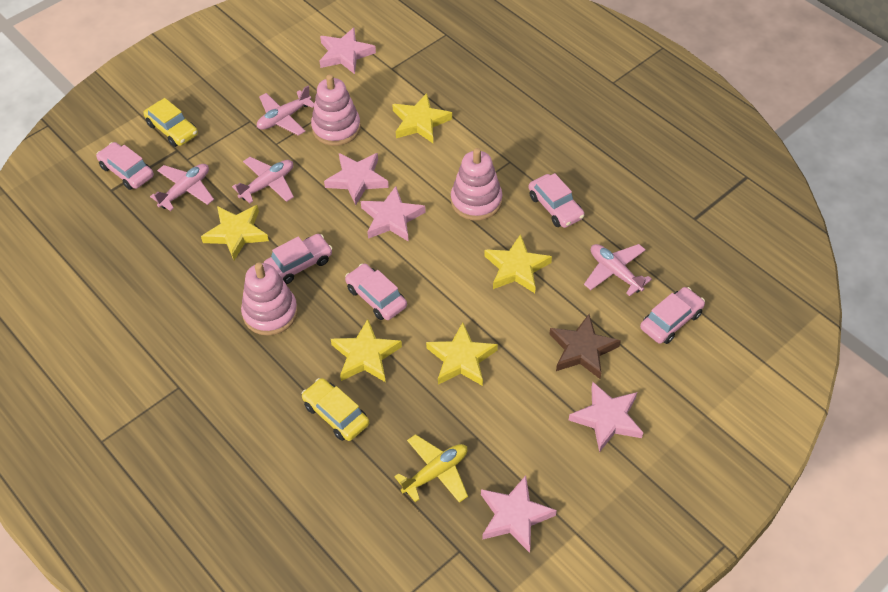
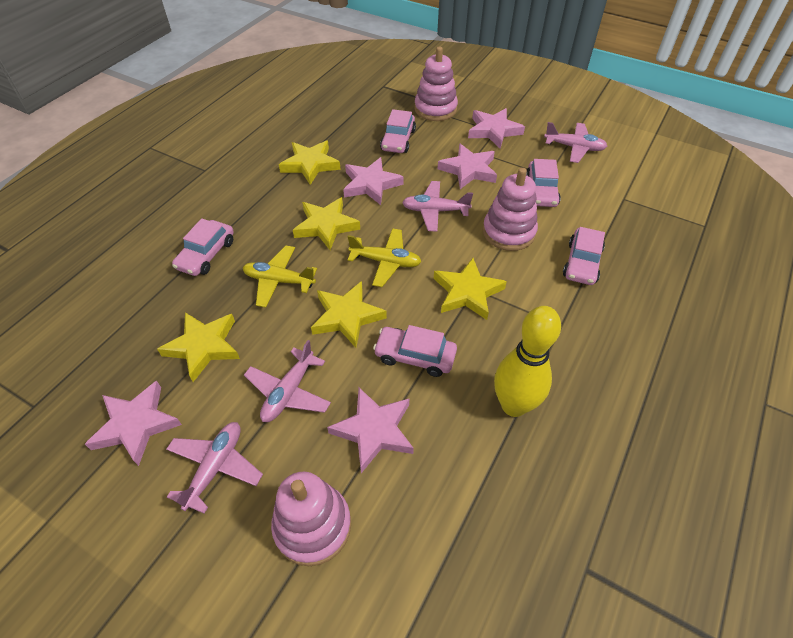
brown star: [550,314,621,379] = 1 -> none = 0
yellow bowling pin: none = 0 -> [494,306,561,417] = 1
yellow car: [144,98,198,147] [302,378,369,441] = 2 -> none = 0
yellow plane: [394,434,468,503] = 1 -> [243,246,317,308] [348,228,422,287] = 2

